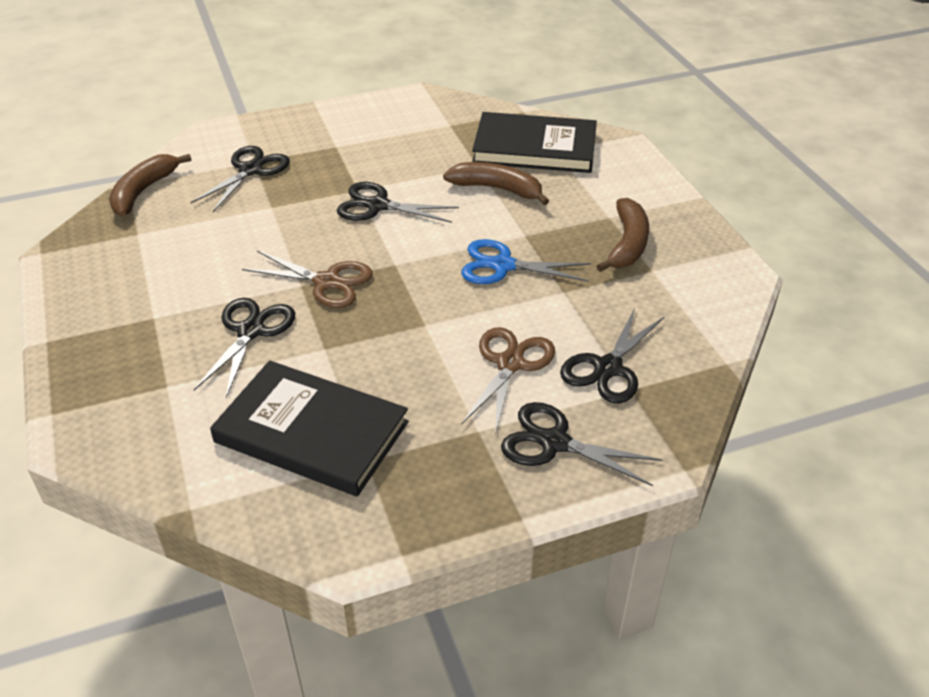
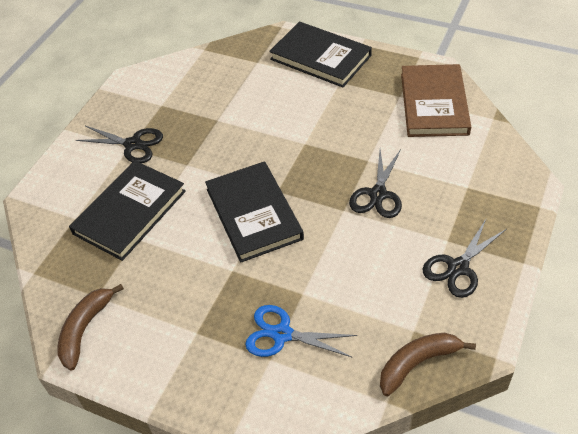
black book: [210,361,409,496] [472,112,597,173] = 2 -> [69,161,186,261] [205,161,304,263] [269,21,372,87] = 3
black scissors: [190,146,290,212] [194,298,295,398] [337,182,459,223] [501,402,662,486] [560,308,665,403] = 5 -> [76,126,163,163] [349,149,402,218] [422,219,507,298] = 3
brown banana: [109,154,192,216] [443,162,549,205] [597,198,649,272] = 3 -> [57,284,124,370] [380,333,476,396] = 2
brown book: none = 0 -> [401,64,471,137] = 1
brown scissors: [242,251,373,308] [461,327,555,435] = 2 -> none = 0

